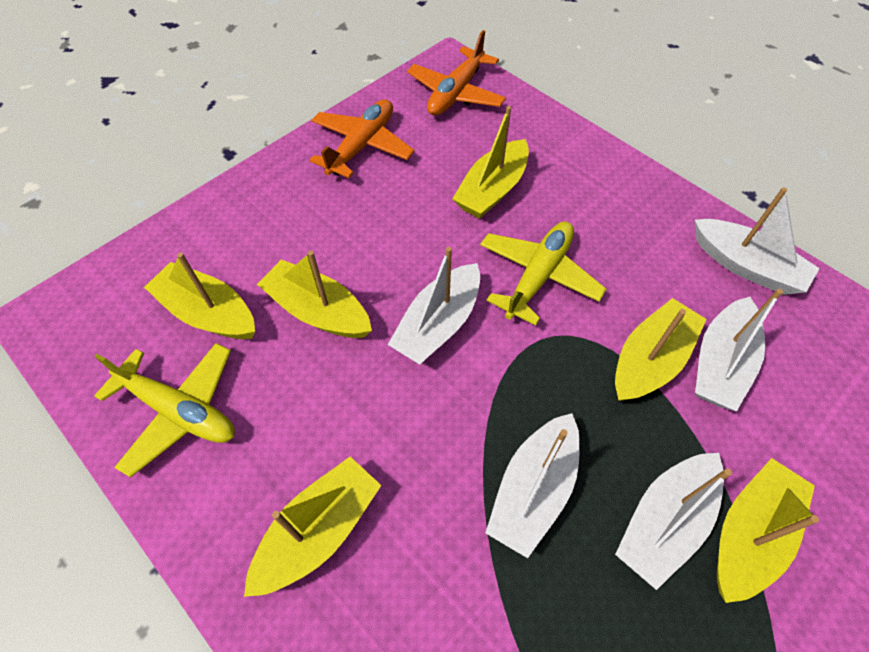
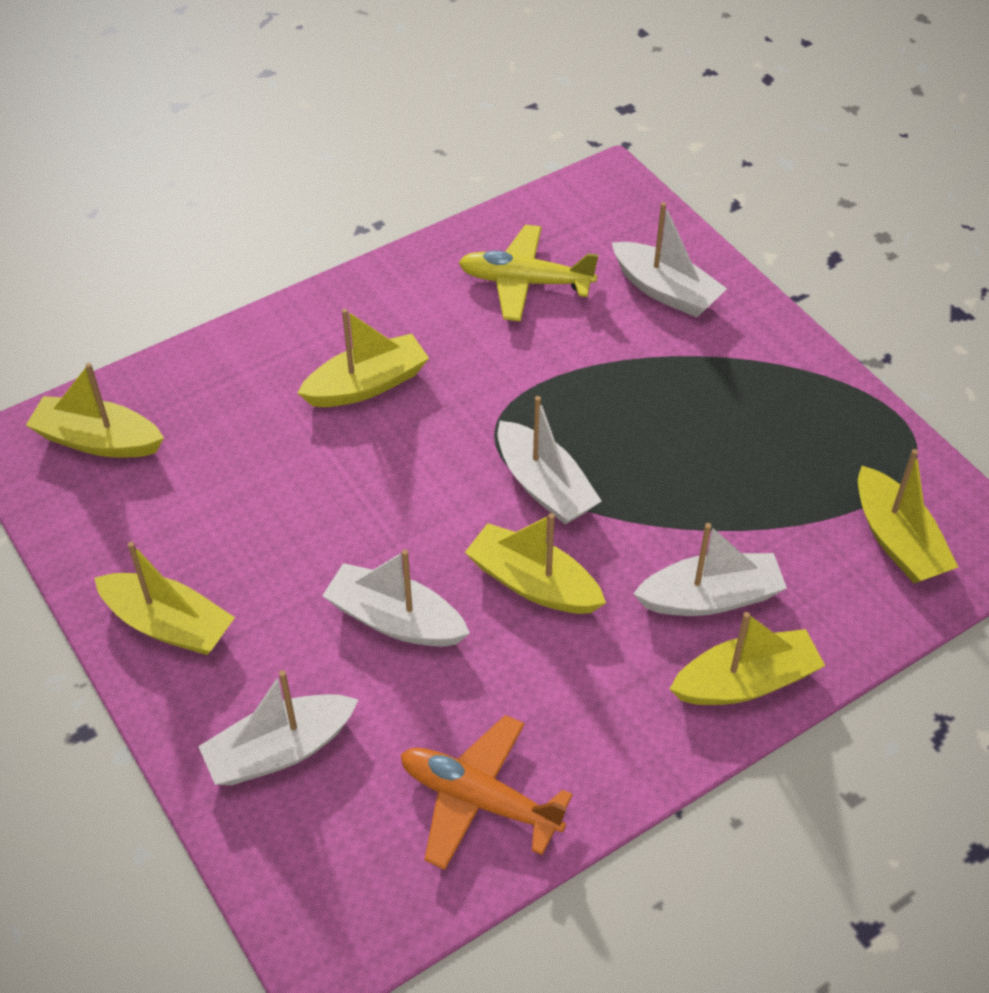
orange plane: [310,99,414,178] [407,30,506,116] = 2 -> [401,715,573,870] = 1
yellow plane: [94,343,235,477] [480,221,606,326] = 2 -> [458,225,598,321] = 1

